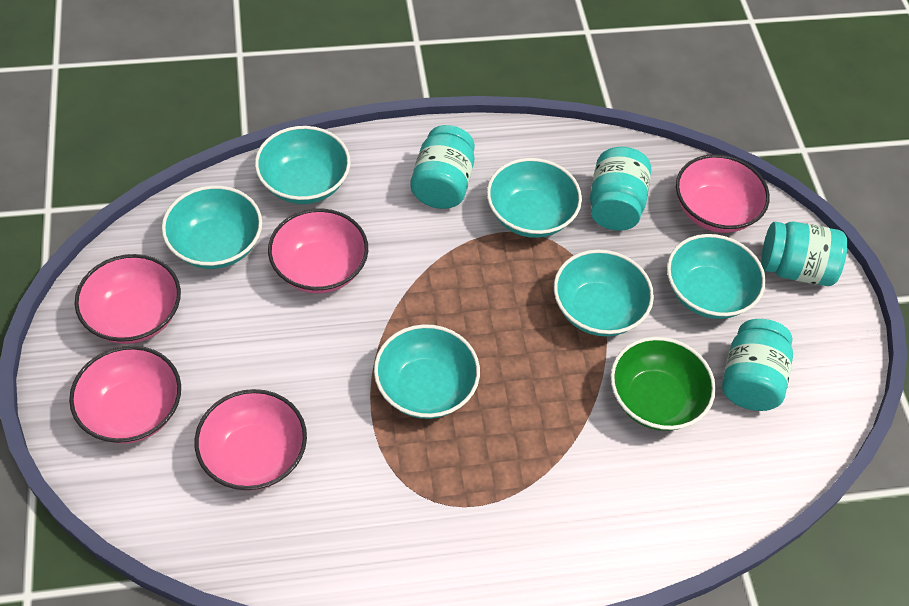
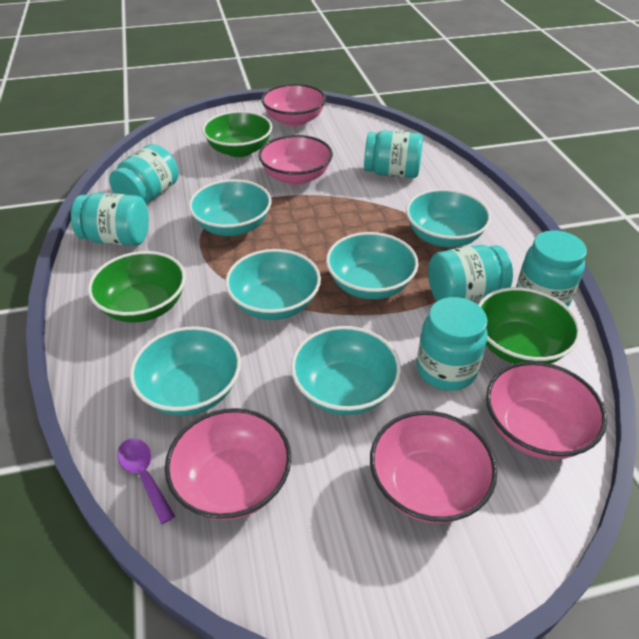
green bowl: [610,337,716,431] = 1 -> [88,251,186,323] [202,111,272,157] [478,287,581,364] = 3
purple spoon: none = 0 -> [117,439,175,524] = 1
turquoise jar: [410,125,475,209] [590,147,651,231] [722,319,793,411] [761,222,847,286] = 4 -> [71,193,149,246] [109,144,179,203] [364,130,423,178] [417,297,488,391] [428,245,513,302] [516,231,587,307] = 6

